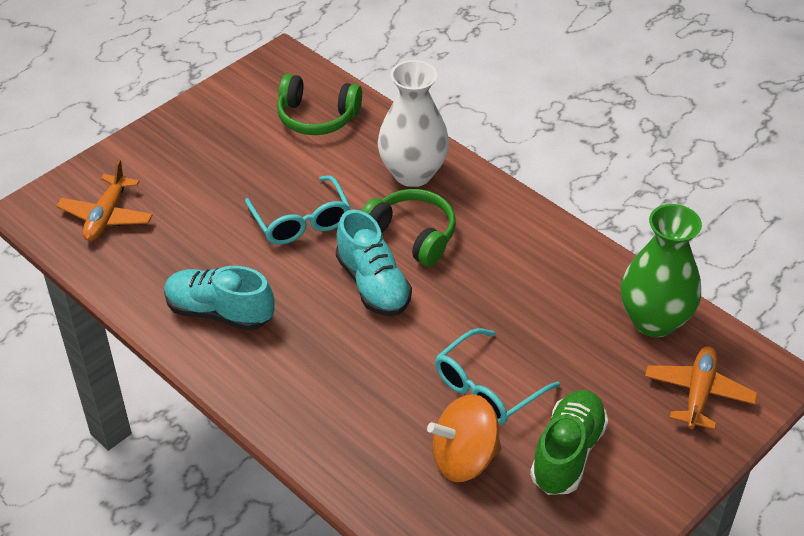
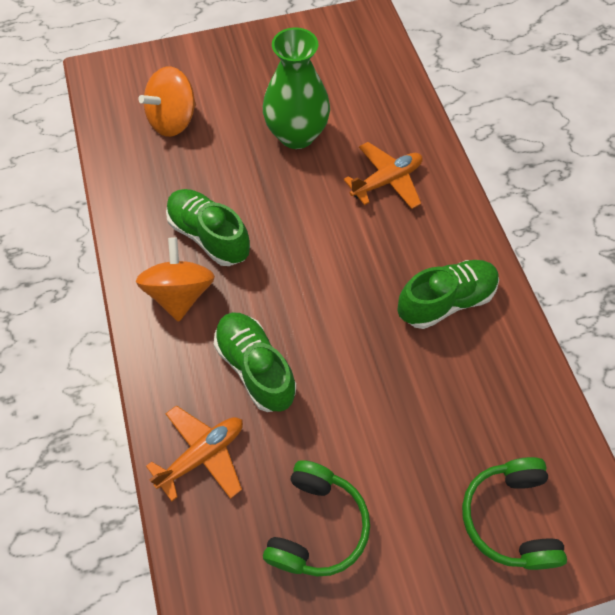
green shoe: [530,390,608,495] = 1 -> [166,189,250,266] [214,312,296,412] [397,260,499,329] = 3
orange spinning top: [427,394,501,482] = 1 -> [136,237,215,322] [139,67,196,137] = 2
turquoise glasses: [245,175,351,245] [435,328,560,425] = 2 -> none = 0
turquoise shoe: [164,266,275,331] [336,210,412,316] = 2 -> none = 0
white vase: [378,60,449,187] = 1 -> none = 0

